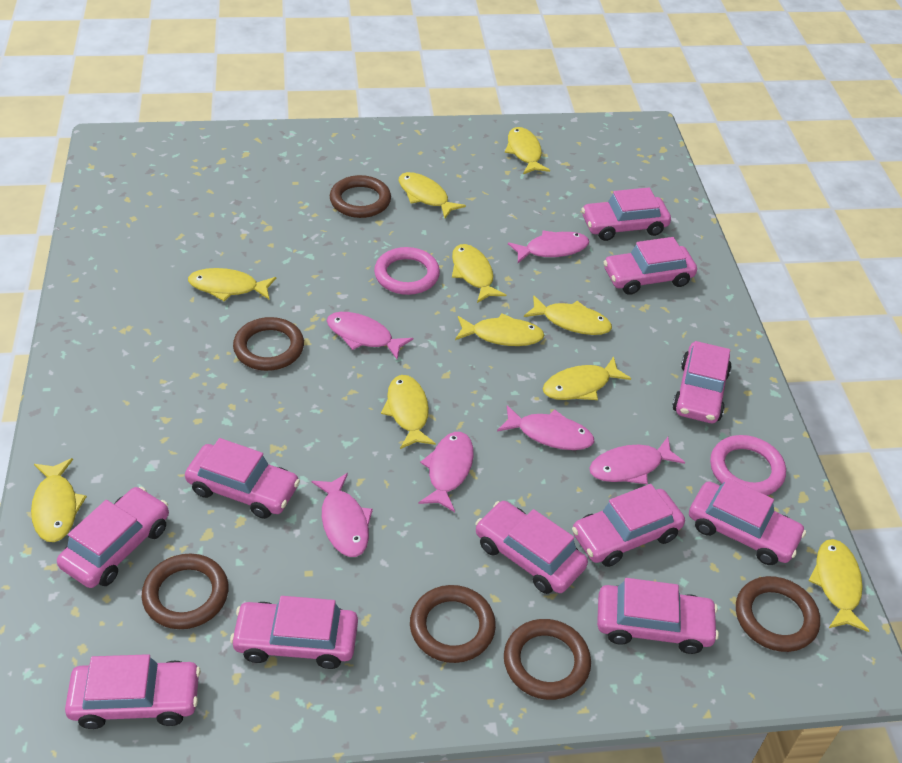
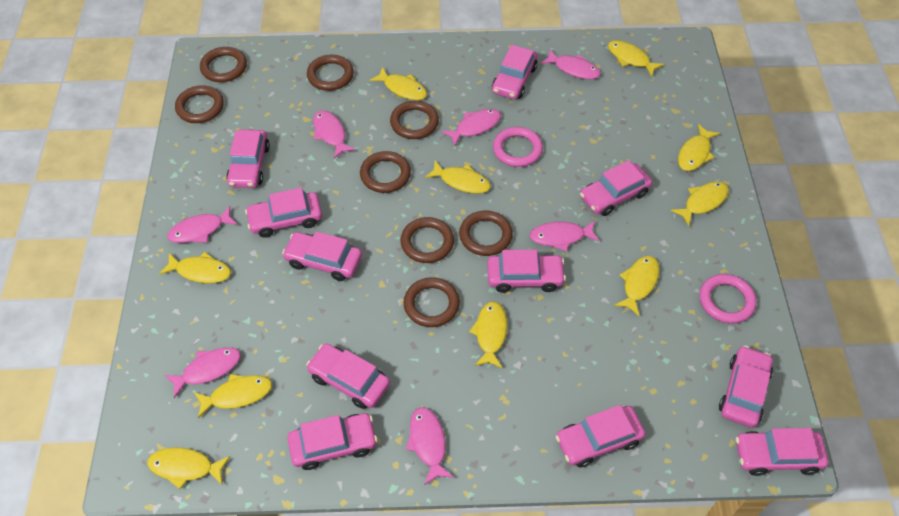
brown ring: [142,553,229,629] [233,317,304,371] [330,175,391,218] [410,585,496,663] [504,619,591,700] [736,576,820,652] = 6 -> [175,85,224,123] [200,47,247,82] [307,55,354,91] [360,151,411,193] [390,101,439,139] [400,217,454,263] [403,277,460,327] [459,211,513,256] = 8
pink fish: [312,473,373,557] [327,312,413,359] [418,432,474,512] [497,405,594,450] [508,230,589,263] [589,437,685,484] = 6 -> [164,347,241,398] [167,206,238,243] [313,110,356,158] [406,407,454,485] [442,109,501,146] [530,220,600,251] [540,49,600,79] = 7

